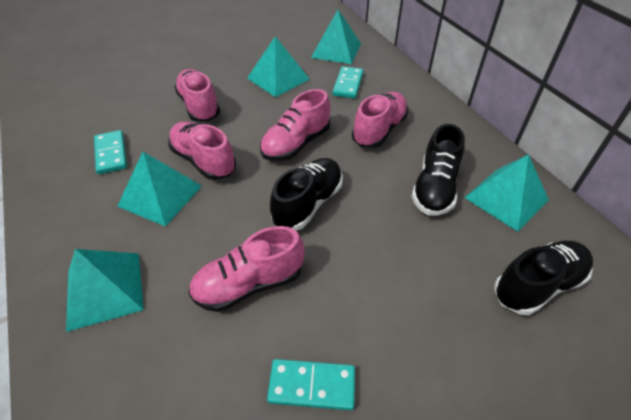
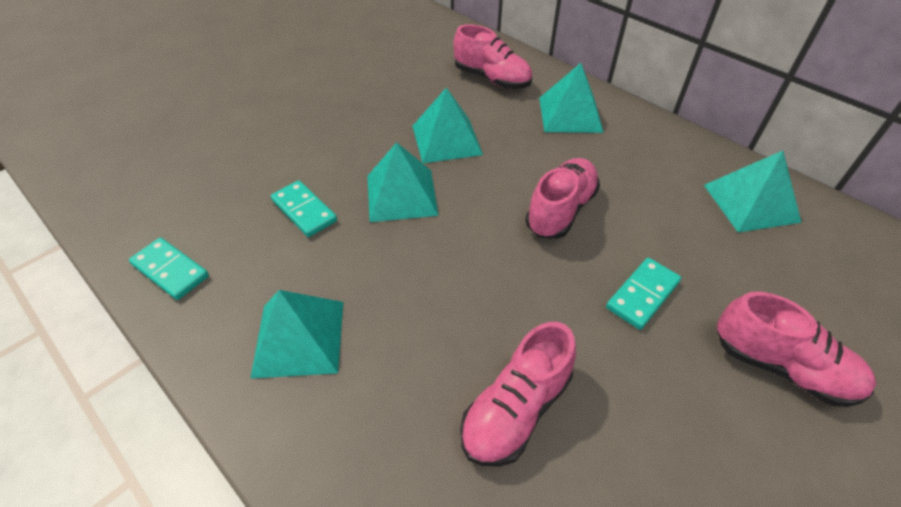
black shoe: [270,158,343,231] [411,124,465,216] [494,241,593,315] = 3 -> none = 0
pink shoe: [168,121,236,180] [174,69,220,122] [188,226,305,312] [260,89,330,161] [352,92,409,148] = 5 -> [453,24,532,89] [460,322,576,467] [525,158,600,239] [717,292,876,407] = 4

